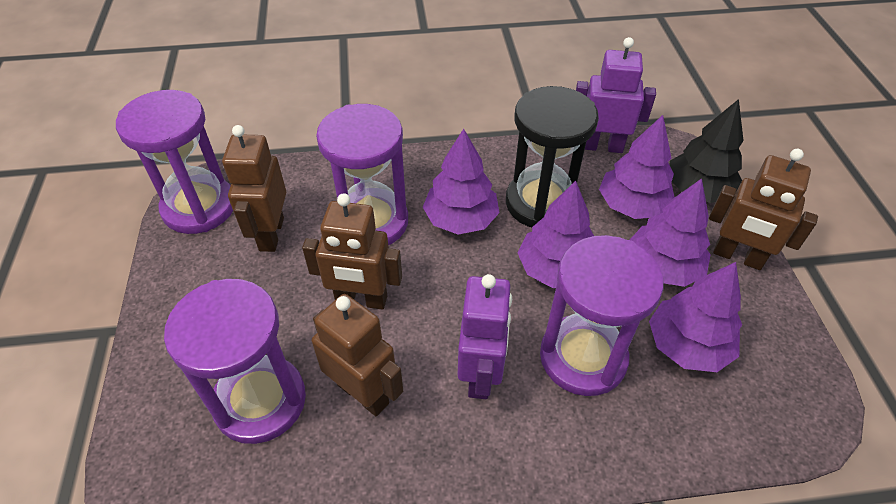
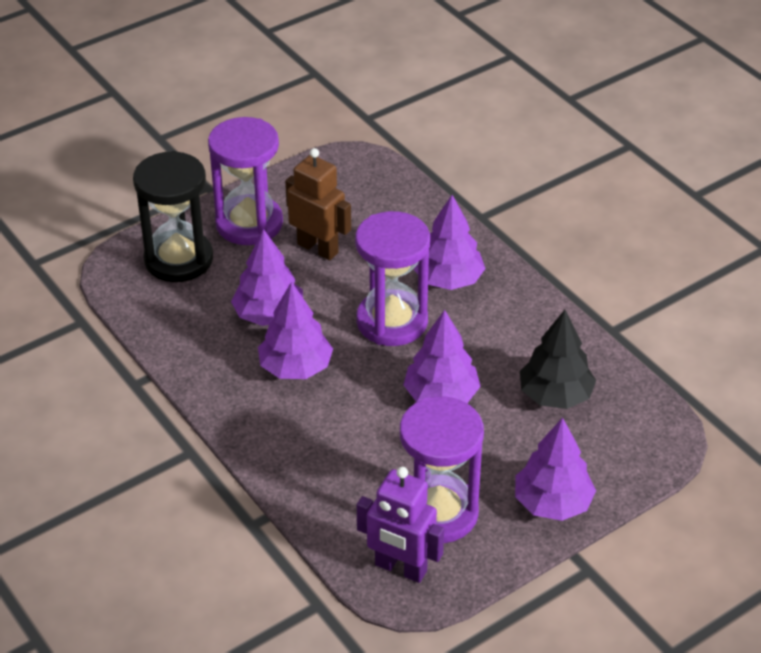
brown robot: [222,125,286,252] [302,193,402,310] [312,294,403,417] [709,149,818,270] = 4 -> [285,148,351,260] = 1
purple hourglass: [116,90,233,234] [164,279,306,444] [316,104,408,245] [540,235,663,396] = 4 -> [208,117,283,245] [355,211,430,346] [400,397,484,543] = 3
purple robot: [458,274,512,399] [576,37,656,153] = 2 -> [357,467,444,583] = 1

